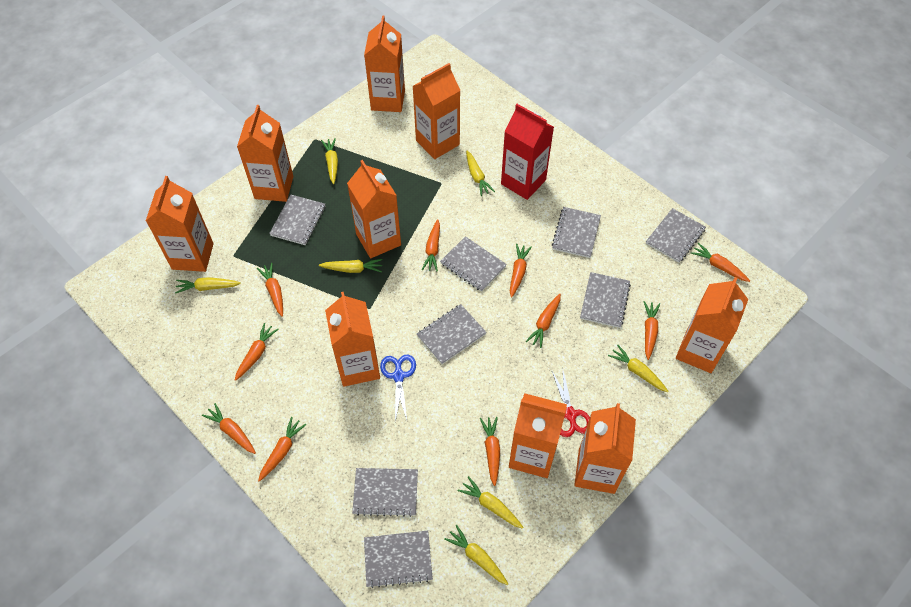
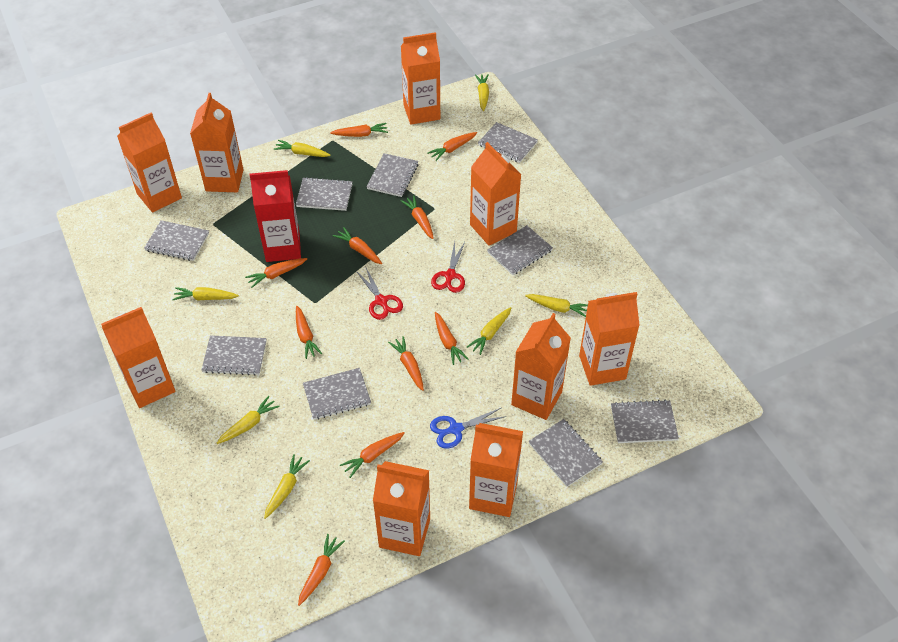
grey notebook: [269,194,325,245] [352,468,418,517] [364,531,433,588] [417,304,487,364] [440,236,507,292] [552,207,601,258] [580,272,631,328] [646,208,706,263] = 8 -> [144,220,209,261] [201,335,267,376] [296,177,352,211] [303,368,371,420] [366,153,418,197] [478,122,538,163] [487,225,553,275] [529,419,603,487] [611,400,679,443] = 9
red scissors: [552,371,590,437] = 1 -> [356,266,403,320] [431,242,465,293] = 2

